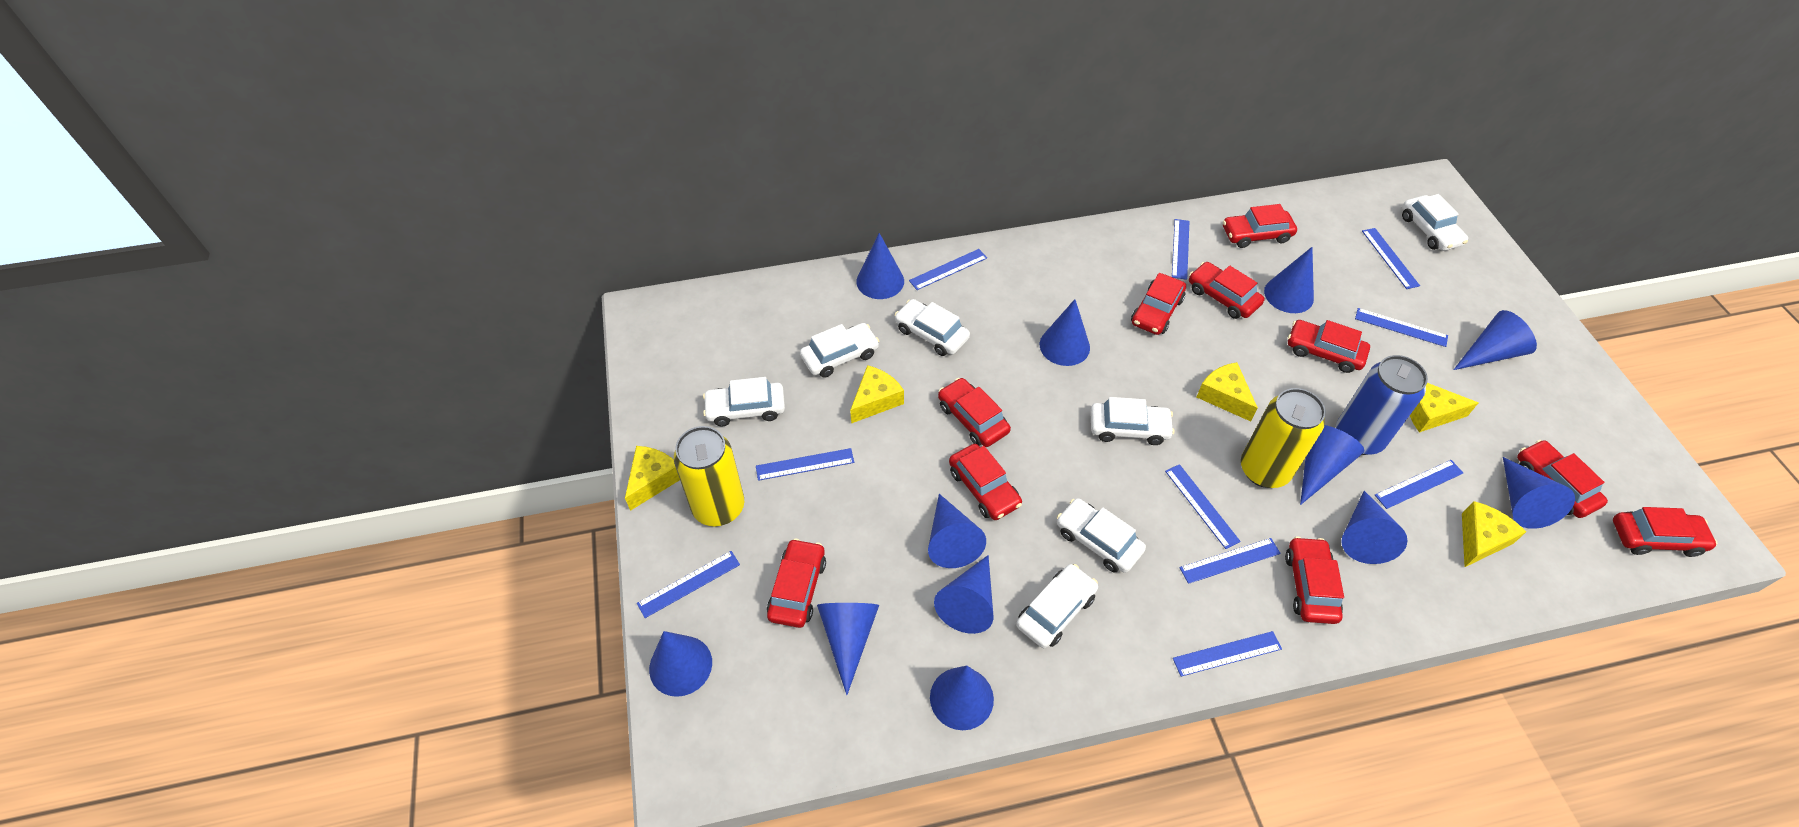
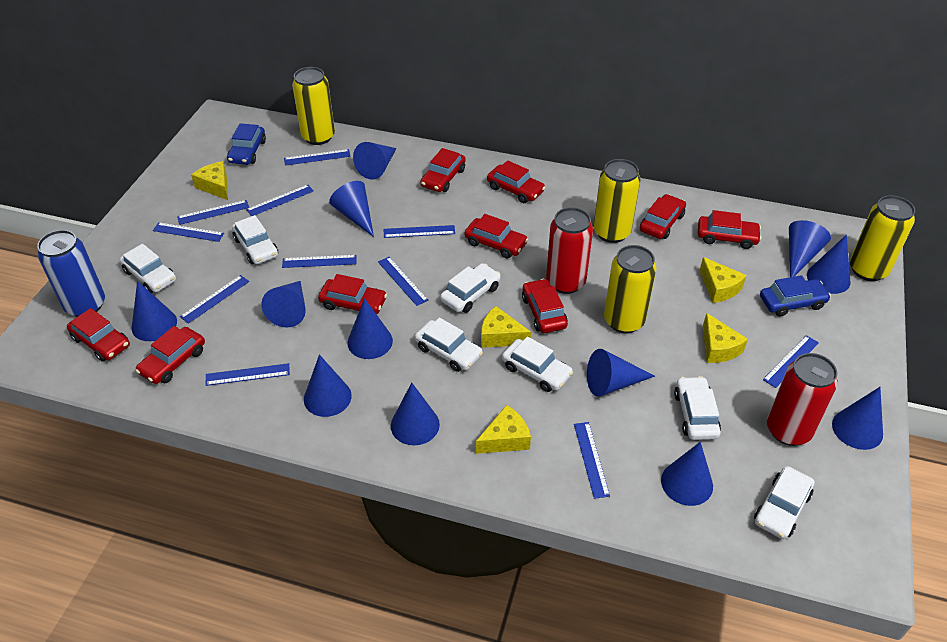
blue car: none = 0 -> [227,123,266,165] [760,275,831,317] = 2
blue ruler: [637,551,740,618] [756,448,854,481] [909,249,987,290] [1165,464,1241,549] [1172,219,1190,280] [1173,631,1282,677] [1179,538,1281,584] [1355,308,1448,347] [1362,228,1420,289] [1375,460,1463,509] = 10 -> [153,222,224,242] [177,200,249,225] [180,275,249,324] [205,363,290,386] [246,185,314,216] [282,255,357,268] [284,149,350,166] [378,257,428,306] [384,225,455,238] [574,422,610,499] [763,335,819,388] = 11
red can: none = 0 -> [546,207,593,294] [767,353,838,446] = 2
red car: [767,538,826,628] [938,378,1011,447] [949,444,1022,520] [1131,273,1186,335] [1189,262,1264,319] [1223,204,1297,248] [1285,537,1344,624] [1288,320,1370,373] [1517,440,1608,518] [1613,507,1717,557] = 10 -> [67,308,130,362] [136,326,205,384] [318,274,387,314] [420,148,466,192] [464,214,528,258] [487,160,545,203] [522,279,568,333] [640,194,686,239] [698,210,761,249] = 9
yellow can: [674,426,744,526] [1241,388,1326,488] = 2 -> [292,67,335,145] [594,159,641,243] [604,245,657,333] [850,195,915,281] = 4

